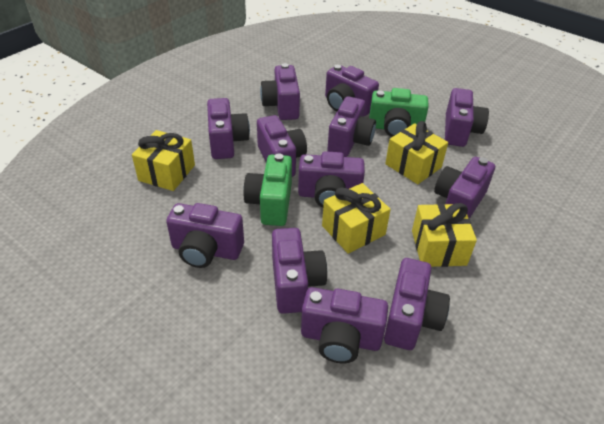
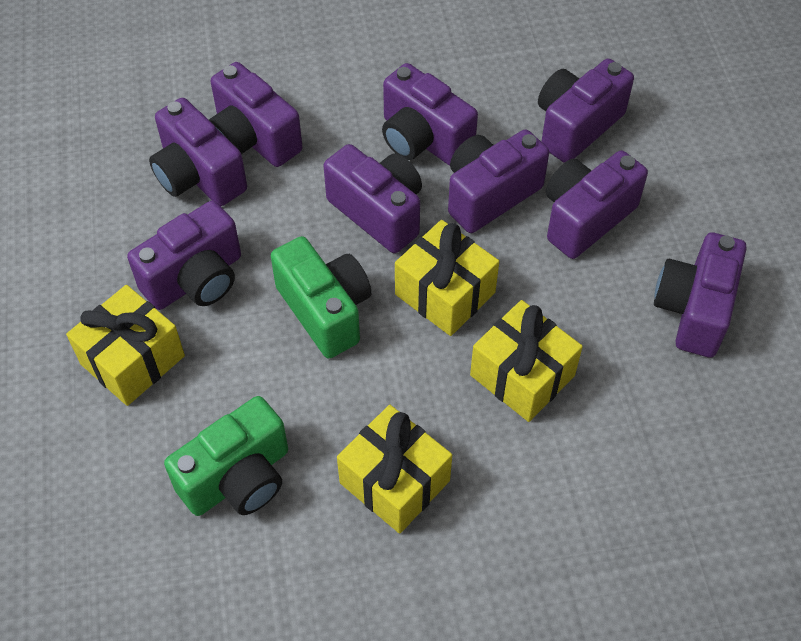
purple camera: [166,203,244,268] [207,98,250,159] [257,115,307,177] [260,63,300,120] [272,228,327,314] [298,151,365,208] [301,287,388,363] [325,65,379,116] [327,96,376,157] [384,258,450,350] [434,157,495,219] [445,88,489,147] = 12 -> [127,201,241,310] [149,98,247,206] [209,62,302,167] [324,144,422,253] [382,63,478,166] [448,130,549,233] [538,59,634,163] [546,150,648,259] [654,232,747,358] = 9

